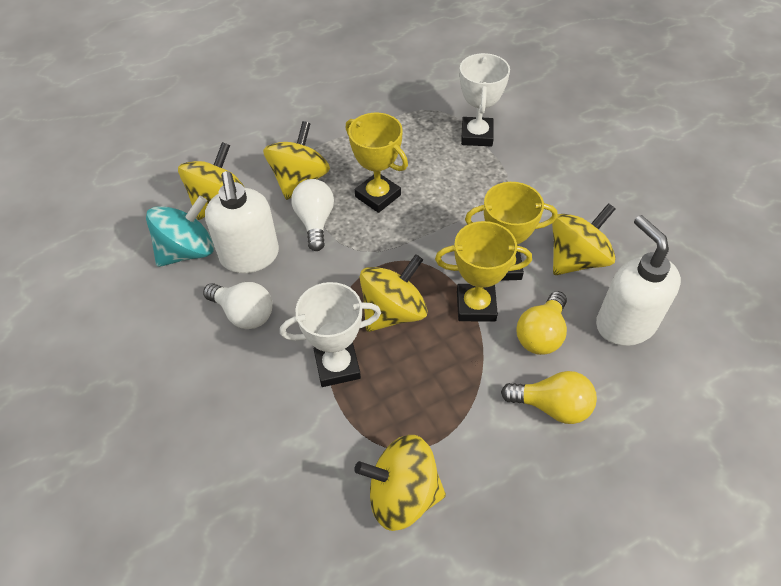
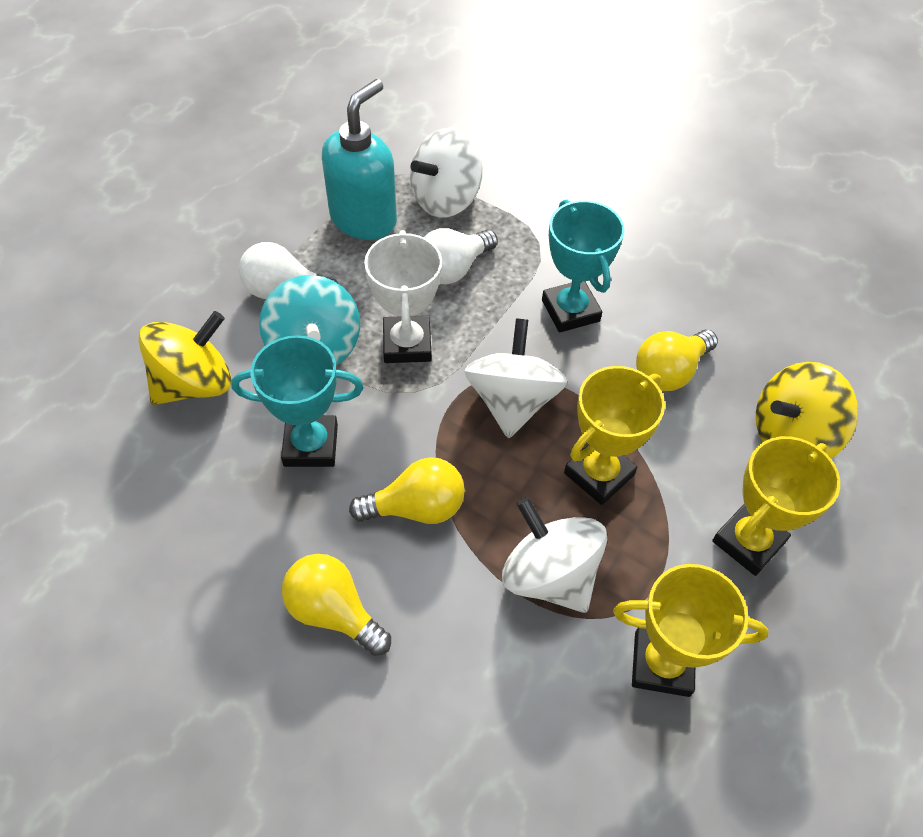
turquoise soap dispenser: none = 0 -> [322,79,397,240] = 1
turquoise trophy: none = 0 -> [231,335,364,467] [542,199,625,333] = 2
white soap dispenser: [205,171,279,273] [596,215,681,346] = 2 -> none = 0
white spinning top: none = 0 -> [410,128,483,218] [464,318,567,438] [502,497,607,613] = 3
white trophy: [280,282,381,387] [459,53,510,146] = 2 -> [364,230,442,363] = 1
yellow light bulb: [501,371,597,424] [517,291,567,355] = 2 -> [282,554,391,656] [349,457,465,524] [636,330,718,391] = 3
yellow spinning top: [178,142,245,220] [263,121,330,200] [354,435,446,531] [360,254,427,332] [552,203,616,275] = 5 -> [138,311,232,405] [756,362,858,458] = 2

